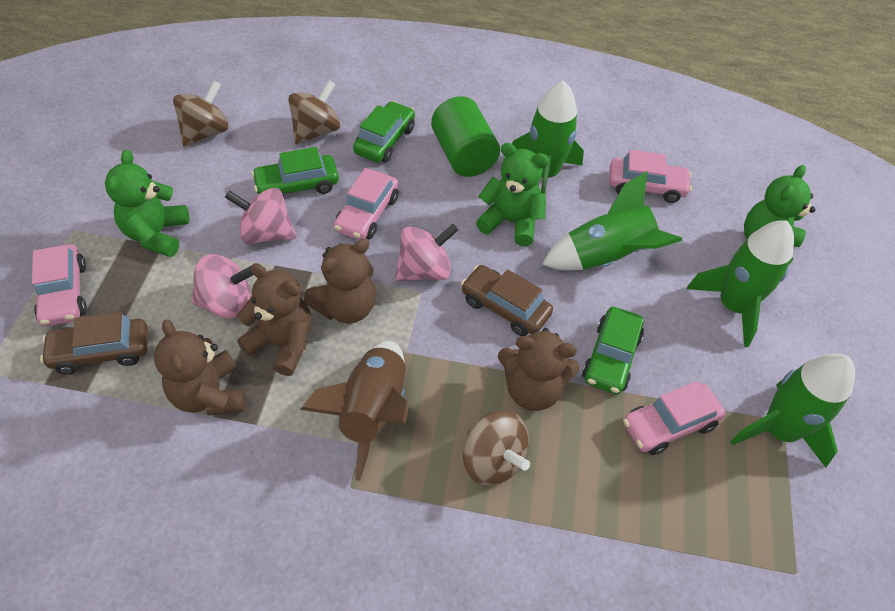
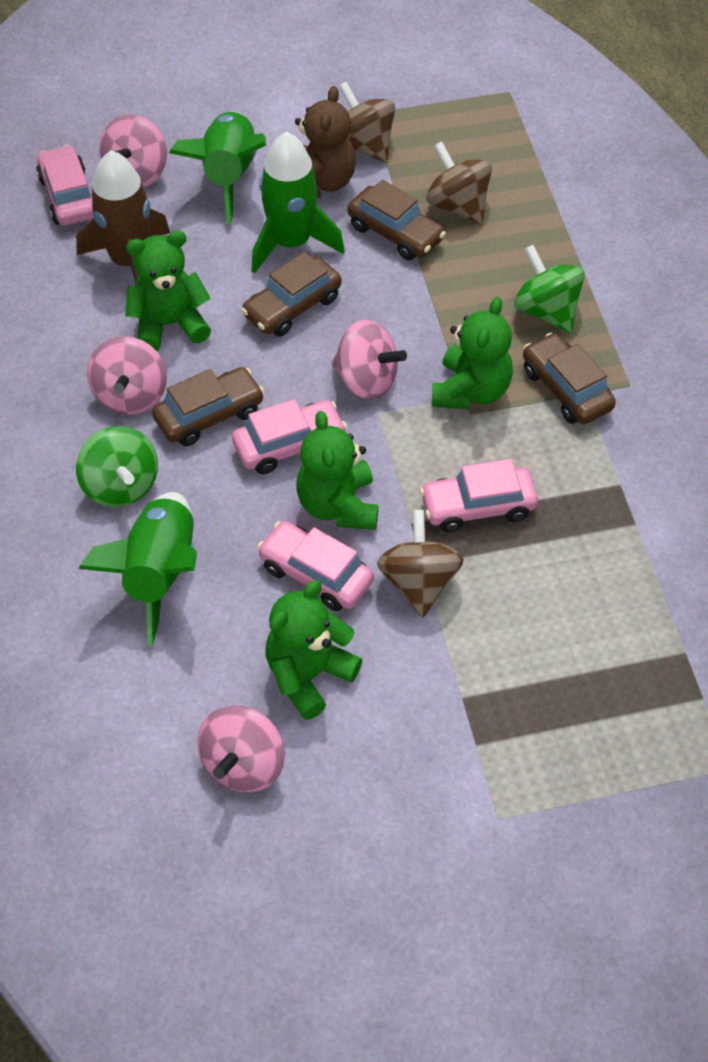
brown car: [40,312,148,375] [461,265,553,336] = 2 -> [152,367,264,446] [241,252,342,337] [347,180,446,260] [523,333,616,424] = 4
brown teddy bear: [154,319,246,415] [237,263,312,376] [304,239,376,323] [498,328,580,411] = 4 -> [295,86,356,198] = 1
green car: [251,147,339,197] [353,101,415,163] [582,307,644,394] = 3 -> none = 0
green cylinder: [431,96,500,177] = 1 -> none = 0
green rocket: [512,80,584,194] [542,171,682,270] [686,220,794,347] [730,353,855,468] = 4 -> [79,492,197,646] [169,112,266,225] [251,131,345,274] = 3
green spinning top: none = 0 -> [76,426,158,507] [514,245,585,333] = 2
green teddy bear: [105,150,189,257] [476,143,549,247] [744,165,816,266] = 3 -> [125,231,211,351] [265,580,362,720] [296,411,378,530] [432,297,513,409] = 4
pink spinning top: [191,254,253,319] [225,188,297,244] [395,224,458,281] = 3 -> [87,336,167,415] [99,114,167,187] [198,706,285,792] [331,320,407,400] = 4

